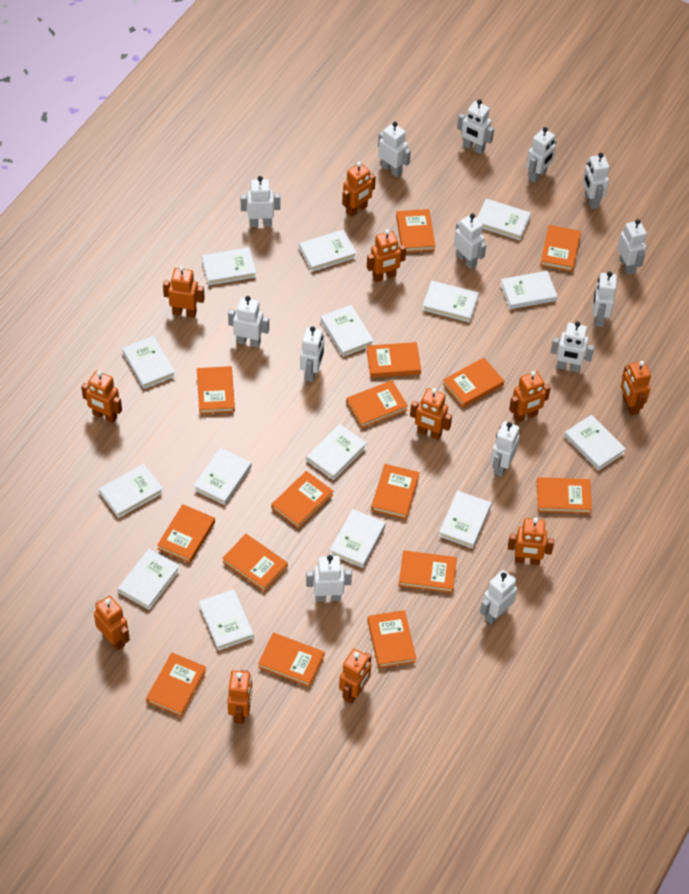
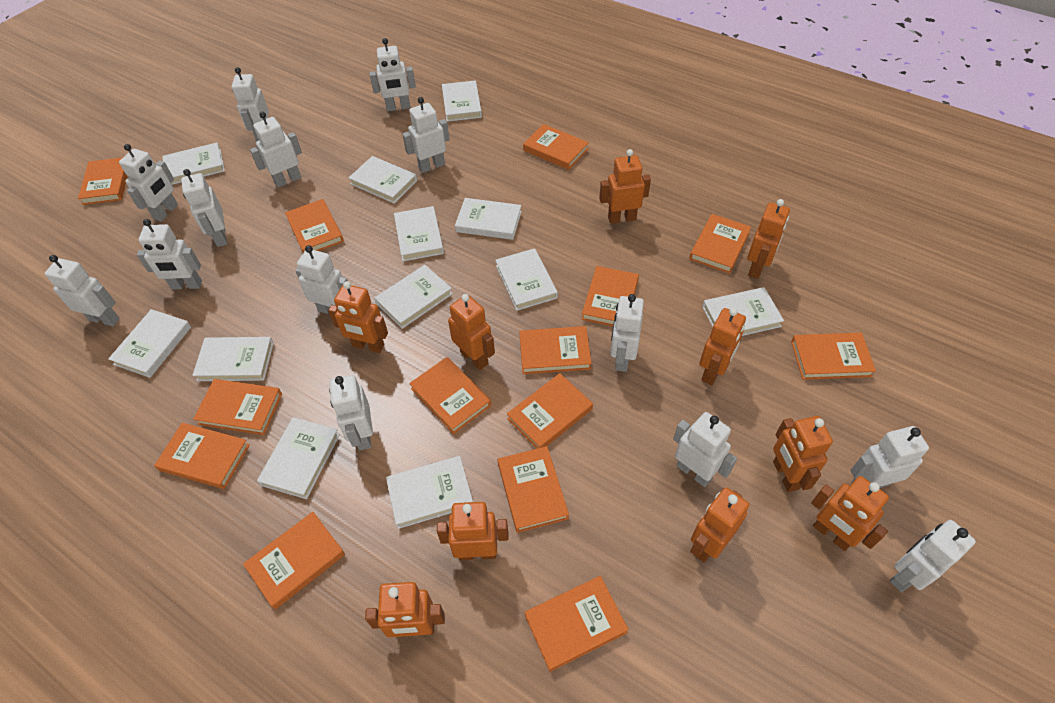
orange book: [146,653,206,717] [157,504,215,563] [197,366,235,414] [222,534,288,592] [258,633,324,687] [271,471,333,529] [346,380,408,428] [367,342,421,378] [367,610,416,668] [371,464,420,519] [396,209,435,253] [399,550,457,593] [443,357,504,408] [537,477,592,514] [540,225,581,272] = 15 -> [78,157,128,205] [154,423,250,489] [193,379,282,435] [243,512,345,609] [285,199,344,253] [409,357,491,434] [498,446,569,533] [507,373,593,449] [519,326,592,374] [523,124,589,170] [525,576,629,672] [582,266,639,326] [689,214,751,274] [791,333,876,380] = 14
orange robot: [81,371,122,423] [94,596,130,651] [163,266,205,318] [227,670,252,724] [339,649,372,704] [342,162,376,217] [367,229,406,282] [410,388,452,440] [508,517,554,565] [509,371,551,423] [621,361,651,416] = 11 -> [328,281,388,353] [365,582,445,637] [437,502,509,560] [448,294,495,370] [599,149,651,224] [690,487,749,562] [699,308,746,385] [747,199,790,279] [773,416,833,492] [811,476,889,551] = 10
white book: [99,464,164,518] [118,549,180,610] [122,336,175,389] [194,448,252,505] [199,589,254,650] [202,247,256,285] [299,229,357,272] [306,424,367,480] [321,305,374,357] [330,509,385,568] [422,281,479,322] [439,491,491,548] [477,199,531,240] [500,271,557,309] [564,415,626,471] = 15 -> [108,309,191,378] [162,143,225,185] [192,337,274,381] [257,417,340,499] [349,156,417,204] [374,265,452,329] [386,456,473,529] [394,206,444,261] [442,80,482,122] [455,198,522,240] [495,248,558,311] [702,287,784,336] = 12

